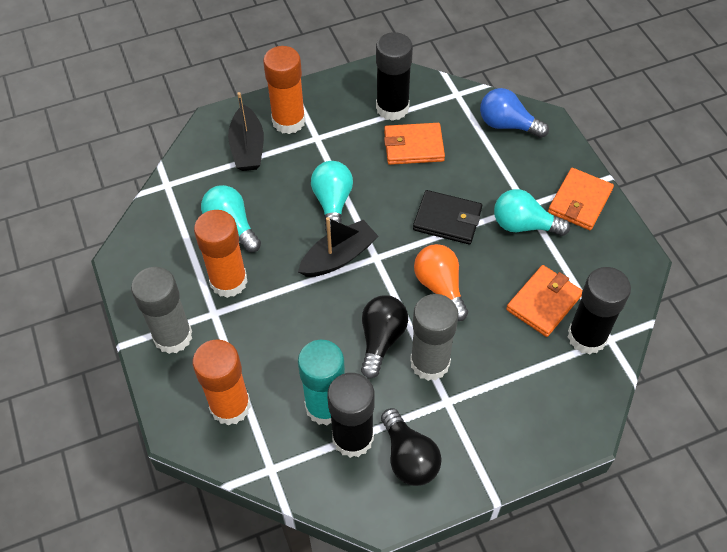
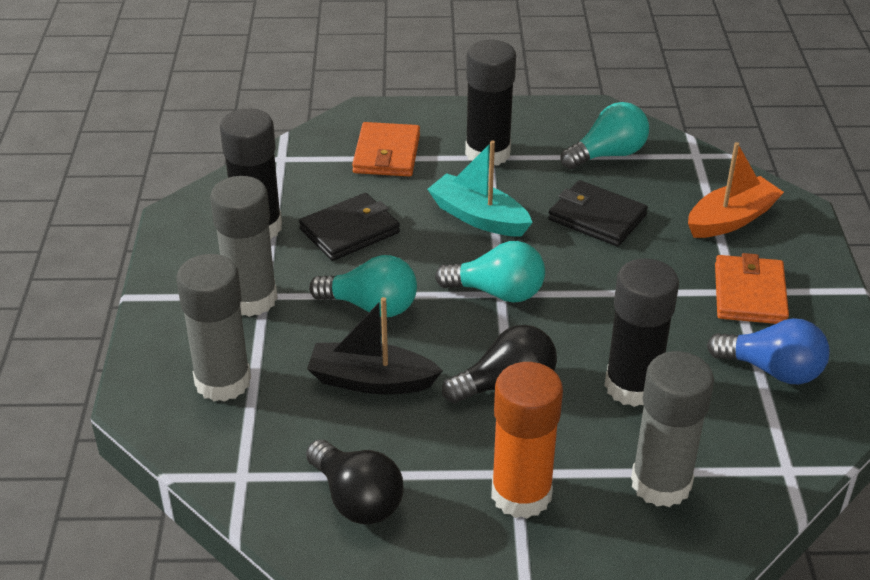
black boat: [228,92,264,171] [298,217,378,277] = 2 -> [307,297,443,395] = 1
black wallet: [413,190,482,244] = 1 -> [299,193,400,261] [548,180,648,247] = 2
grey glue stick: [131,267,192,354] [410,294,459,381] = 2 -> [176,254,251,402] [210,176,278,317] [631,351,714,507] = 3
orange boat: none = 0 -> [688,142,784,238] = 1
orange glue stick: [193,339,251,426] [194,210,248,298] [263,46,306,134] = 3 -> [491,362,563,518] = 1
orange light bulb: [414,244,468,321] = 1 -> none = 0
orange wallet: [384,123,445,165] [506,265,583,337] [548,168,614,230] = 3 -> [352,122,420,177] [715,253,789,324] = 2
turquoise boat: none = 0 -> [427,140,533,236] = 1
turquoise glue stick: [298,340,345,426] = 1 -> none = 0

